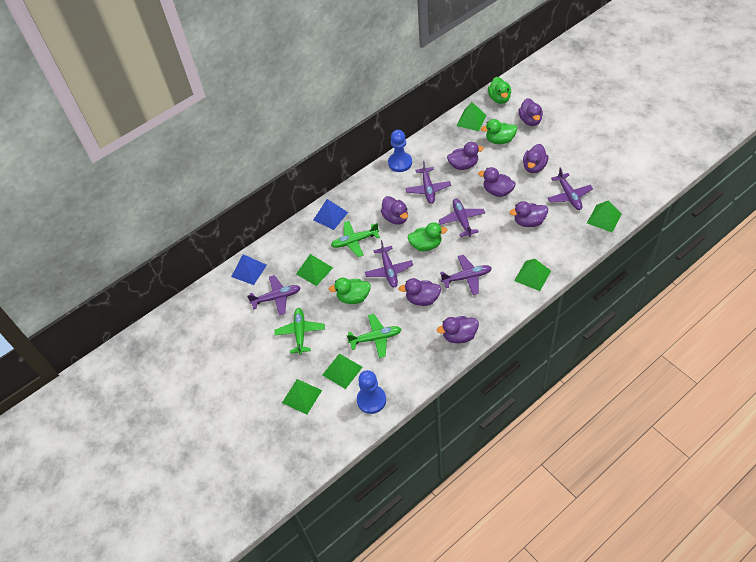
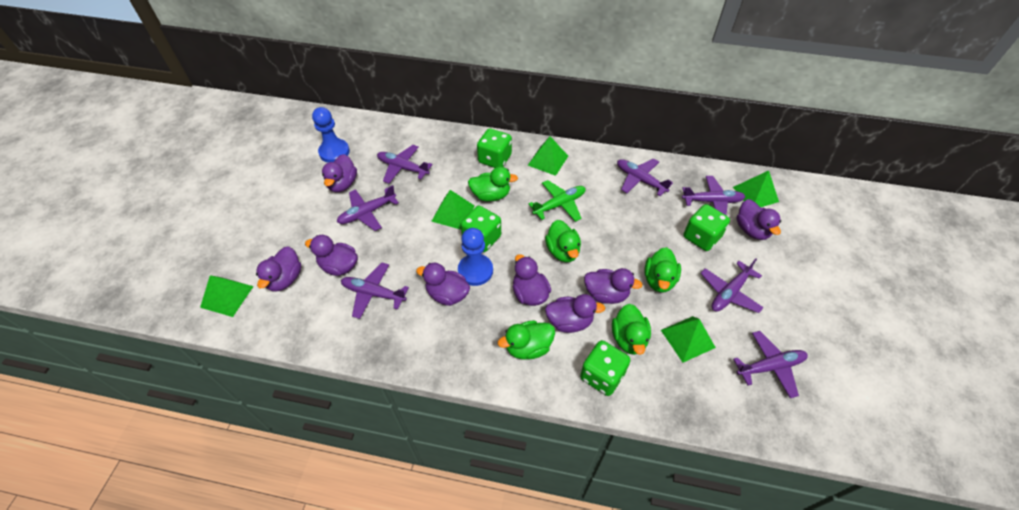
blue pyramid: [231,254,267,285] [313,199,348,230] = 2 -> none = 0
green dice: none = 0 -> [461,206,501,252] [477,128,512,168] [580,340,630,396] [683,204,730,251] = 4
green duck: [328,278,371,304] [407,222,448,251] [481,119,517,144] [488,77,511,104] = 4 -> [468,167,518,201] [498,320,555,360] [545,220,581,262] [612,304,651,355] [644,247,681,292] = 5
green plane: [274,308,325,355] [331,221,380,257] [347,314,402,358] = 3 -> [529,180,586,222] = 1
green pyramid: [282,379,322,415] [296,254,333,286] [323,353,362,389] [456,102,487,131] [514,259,551,291] [587,200,622,232] = 6 -> [200,275,254,317] [432,190,475,230] [528,136,568,176] [661,316,716,362] [733,171,779,207] = 5
purple plane: [247,275,301,316] [365,240,413,288] [405,161,451,204] [439,199,485,237] [440,255,492,295] [548,167,593,210] = 6 -> [337,185,399,231] [341,263,409,319] [377,145,433,184] [617,158,673,196] [682,176,745,215] [700,259,764,313] [733,331,808,398] = 7

